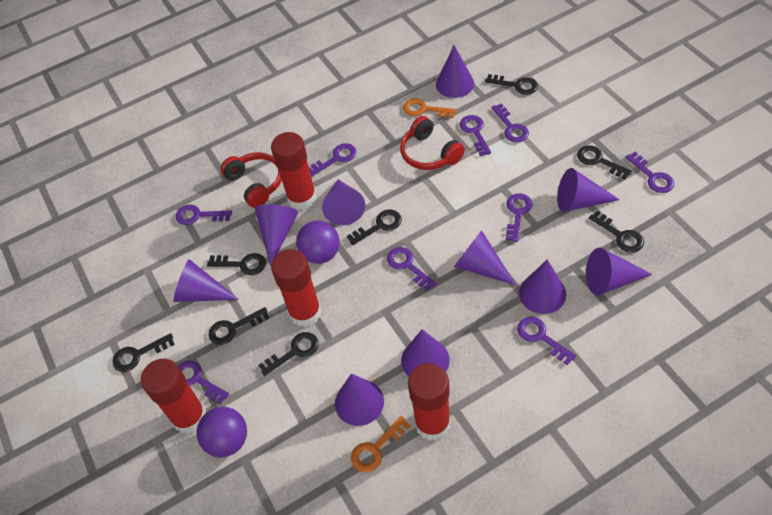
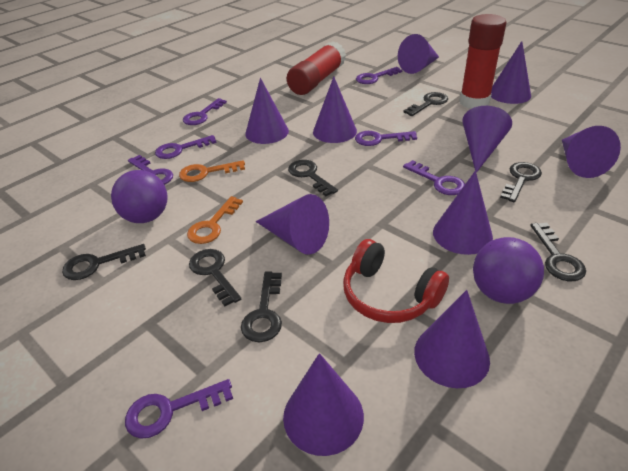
black key: [112,333,175,372] [207,253,266,275] [208,307,269,345] [258,332,319,376] [347,210,402,245] [485,74,538,95] [577,145,632,179] [589,210,644,252] = 8 -> [62,244,146,280] [189,249,241,306] [241,271,282,342] [288,160,338,196] [403,92,448,116] [500,162,542,202] [530,223,586,281] = 7
purple key: [176,205,232,225] [178,361,229,404] [309,143,357,177] [387,247,436,291] [460,115,491,156] [491,103,529,142] [506,193,533,242] [517,317,577,365] [625,152,675,193] = 9 -> [125,379,233,439] [128,155,173,185] [155,135,216,159] [183,98,227,125] [355,131,417,146] [356,67,403,84] [403,160,465,195] = 7
red glue stick: [141,359,206,434] [271,132,317,210] [271,249,322,327] [408,363,450,440] = 4 -> [287,41,346,95] [459,14,506,109] = 2
red headphones: [220,152,282,208] [400,116,465,170] = 2 -> [343,239,449,323] = 1

